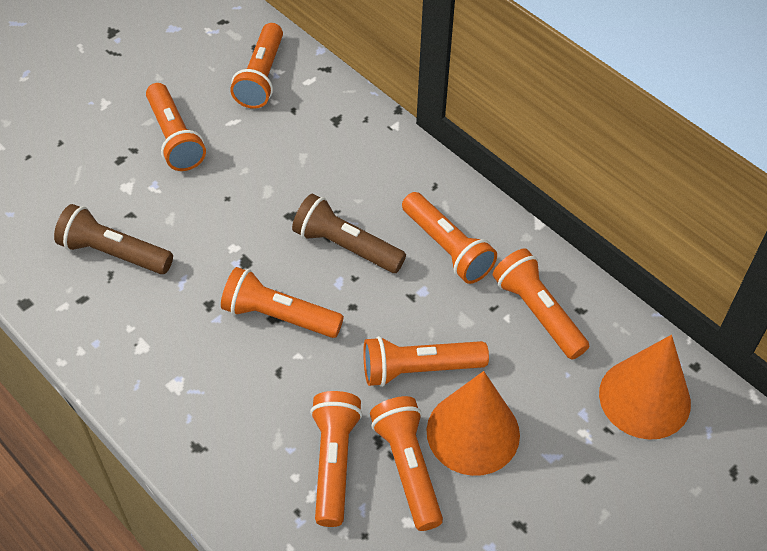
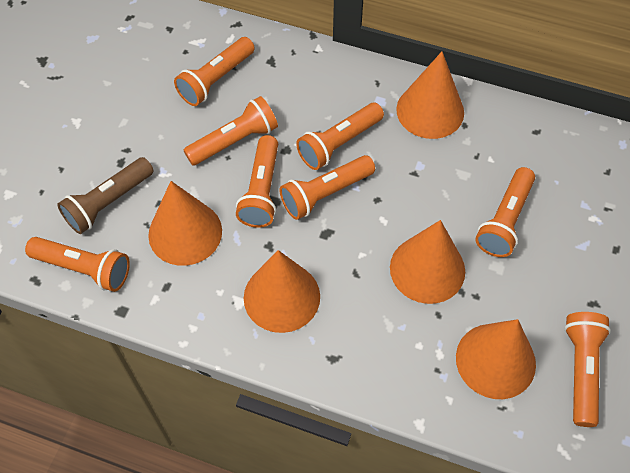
brown flashlight: [54,204,173,274] [292,194,406,273] = 2 -> [57,157,154,234] = 1
orange cone: [427,371,520,476] [599,335,691,440] = 2 -> [148,181,222,266] [244,250,320,333] [390,220,465,304] [396,52,464,139] [456,319,536,399] = 5

